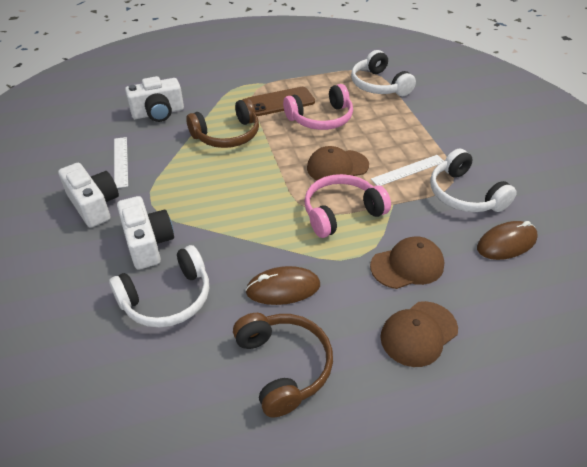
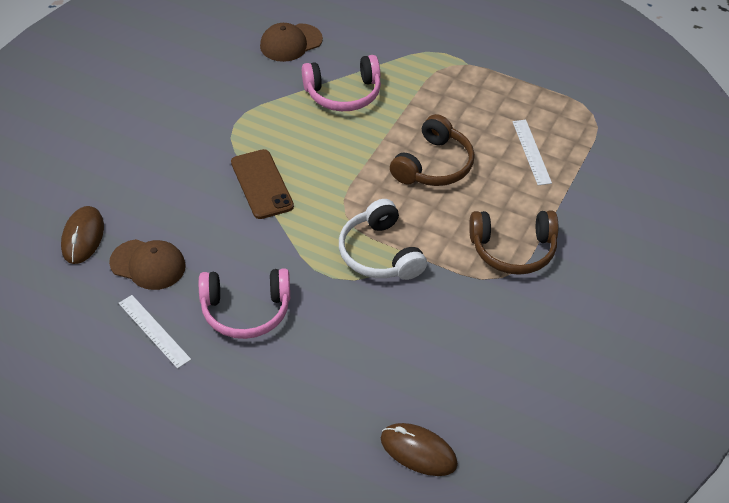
brown cap: [307,146,369,180] [370,236,444,289] [380,301,458,367] = 3 -> [109,239,186,290] [260,23,323,62] = 2
white camera: [58,163,119,228] [117,196,174,270] [125,76,184,122] = 3 -> none = 0
white headphones: [109,245,209,328] [351,50,416,96] [430,149,517,212] = 3 -> [339,199,427,280] = 1

